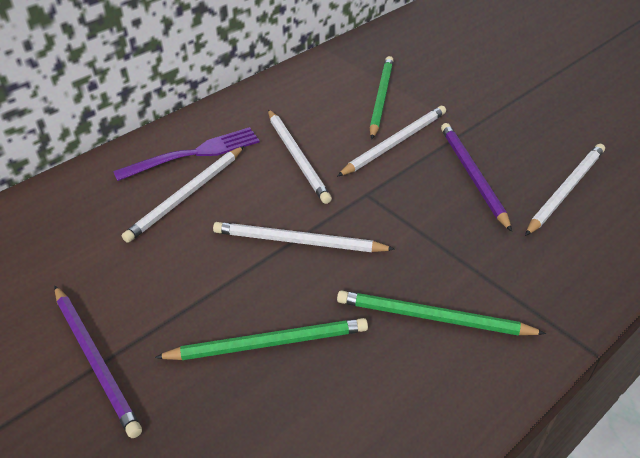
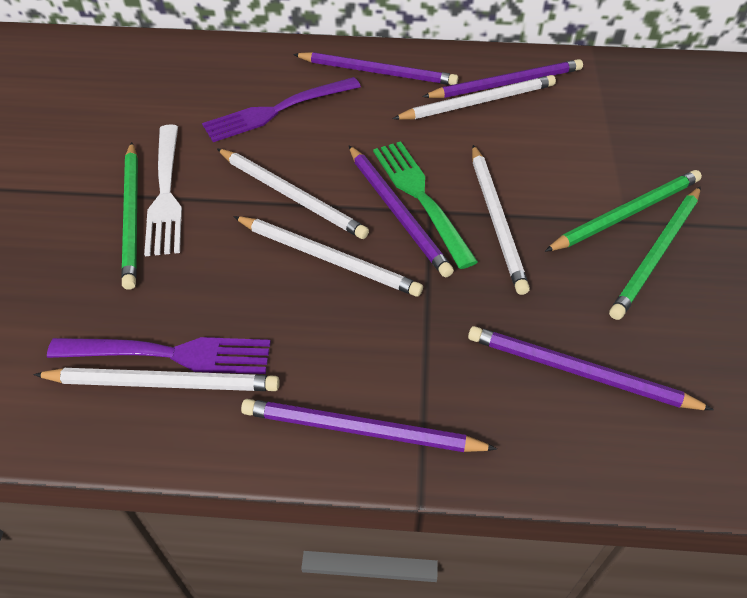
green fork: none = 0 -> [373,141,478,269] = 1
purple fork: [113,127,260,181] = 1 -> [47,337,271,374] [202,77,361,142] = 2
purple pencil: [55,286,142,438] [441,123,512,232] = 2 -> [241,399,497,452] [293,52,458,85] [349,146,454,278] [422,59,583,98] [468,326,714,410] = 5
white fork: none = 0 -> [144,124,182,256] = 1

